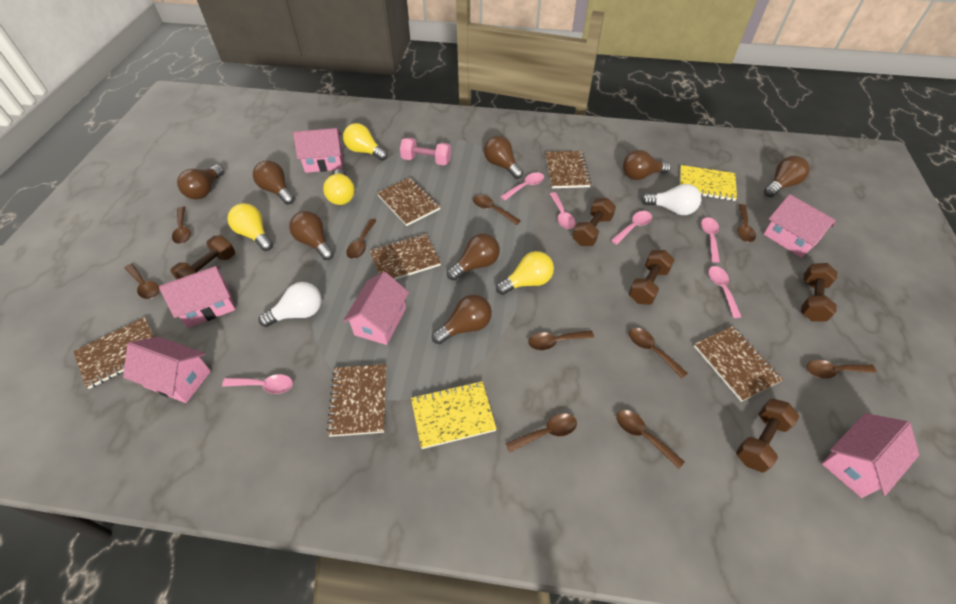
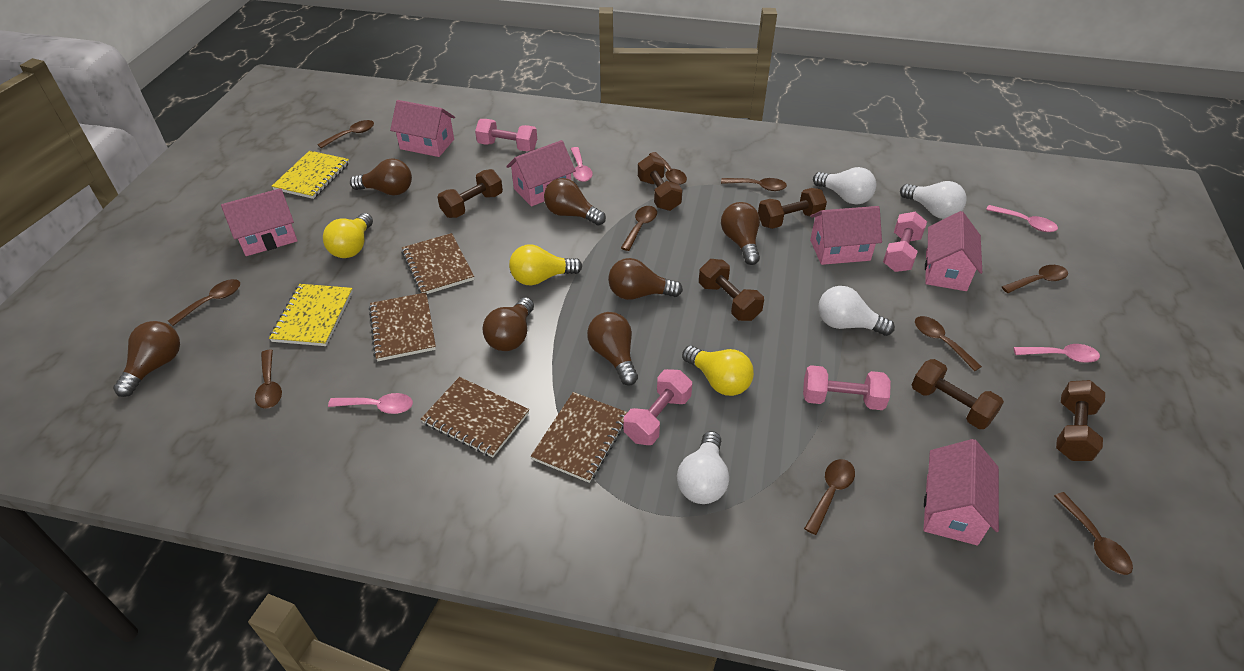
brown dumbbell: [170,236,235,280] [572,198,616,246] [629,250,675,305] [736,398,799,473] [801,263,837,321] = 5 -> [438,169,503,218] [638,155,683,211] [699,259,764,321] [758,188,827,229] [912,359,1004,429] [1056,380,1105,461] = 6
brown light bulb: [177,165,224,200] [253,160,295,205] [289,211,334,260] [432,295,492,344] [447,233,500,280] [484,136,524,179] [623,150,671,180] [764,156,810,197] = 8 -> [113,321,180,397] [350,158,412,196] [482,297,534,351] [544,178,606,226] [587,312,638,386] [608,258,683,300] [721,202,760,265] = 7
brown notebook: [73,317,155,389] [327,364,386,437] [369,234,441,280] [377,177,441,226] [545,151,591,188] [694,326,783,402] = 6 -> [369,292,436,361] [402,233,474,294] [421,377,529,457] [531,392,627,483] = 4
pink dumbbell: [400,138,451,165] = 1 -> [475,119,537,152] [624,369,692,445] [803,365,891,410] [883,212,927,272] = 4
pink spoon: [222,374,293,394] [500,172,544,201] [550,192,575,229] [611,211,652,245] [701,217,720,263] [708,266,742,318] = 6 -> [328,393,413,414] [571,147,593,182] [986,205,1058,232] [1013,344,1100,363] = 4
white light bulb: [258,282,322,327] [642,184,701,215] = 2 -> [677,431,729,504] [813,167,876,205] [818,286,895,336] [900,181,967,219] = 4
yellow light bulb: [227,203,273,251] [323,169,355,205] [343,123,388,161] [496,251,554,295] = 4 -> [323,213,373,258] [509,244,582,286] [682,346,754,396] = 3

